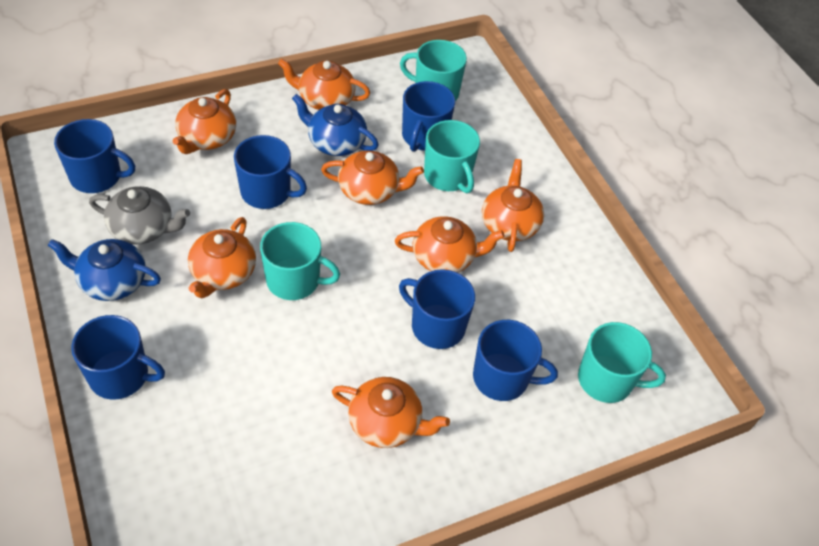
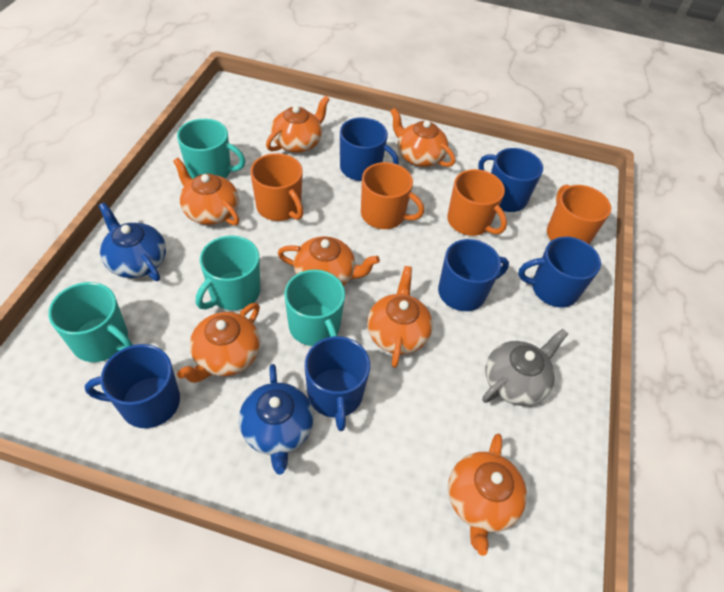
orange mug: none = 0 -> [250,153,304,221] [361,162,424,229] [447,169,507,236] [547,185,611,245] = 4

